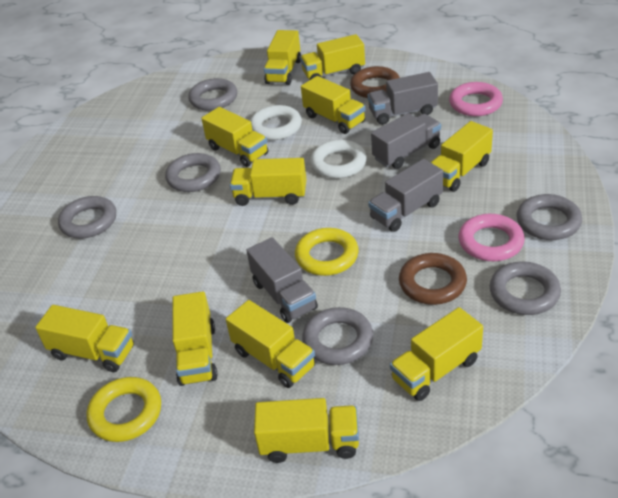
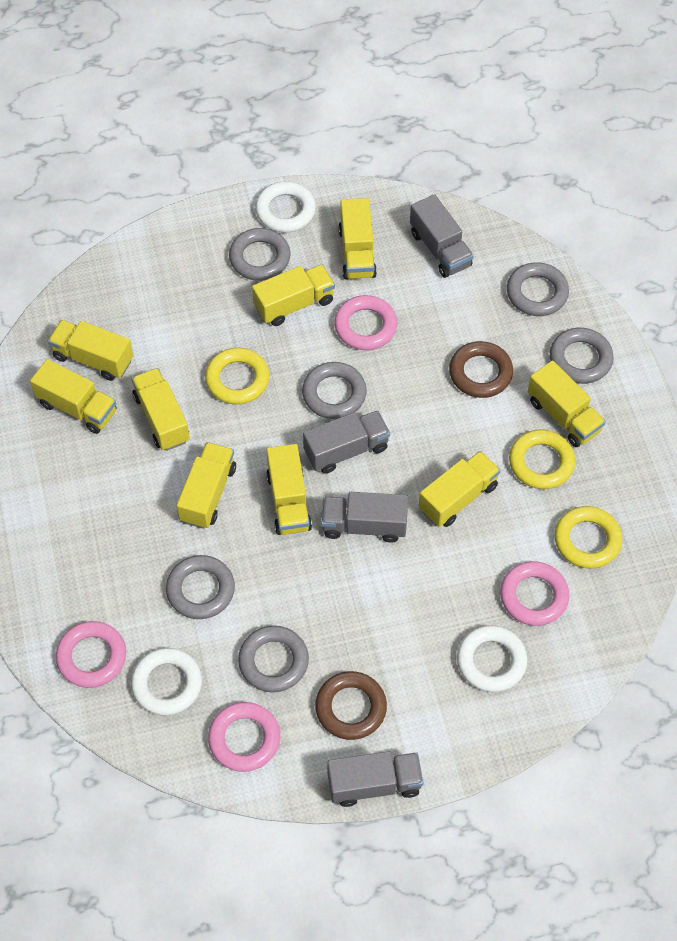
pink ring: [449,82,503,116] [459,214,525,261] = 2 -> [56,621,126,688] [208,702,280,772] [334,295,397,350] [500,561,569,626] = 4
white ring: [250,105,302,140] [311,140,367,179] = 2 -> [131,648,202,715] [255,181,316,233] [457,625,527,692] = 3
yellow ring: [86,377,161,442] [295,228,359,276] = 2 -> [205,348,269,404] [509,429,575,489] [554,506,622,569] = 3
yellow truck: [35,305,134,372] [173,291,218,386] [201,107,268,167] [226,300,316,388] [230,158,307,206] [254,398,359,463] [264,30,301,85] [300,34,365,80] [301,76,366,134] [390,307,483,401] [430,121,493,192] = 11 -> [30,359,116,434] [48,320,133,381] [131,368,190,451] [177,442,236,529] [252,265,335,326] [266,444,312,535] [339,198,377,279] [419,451,500,527] [528,361,606,447] = 9

